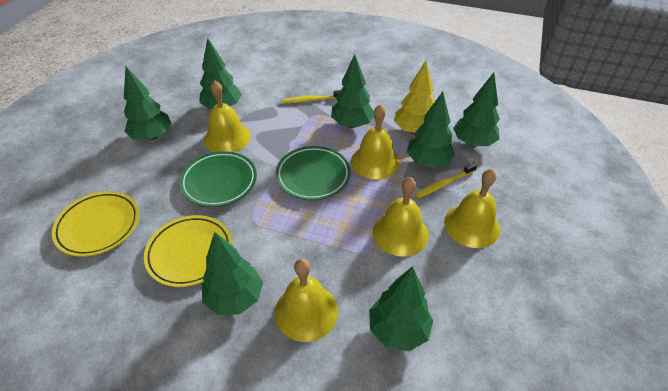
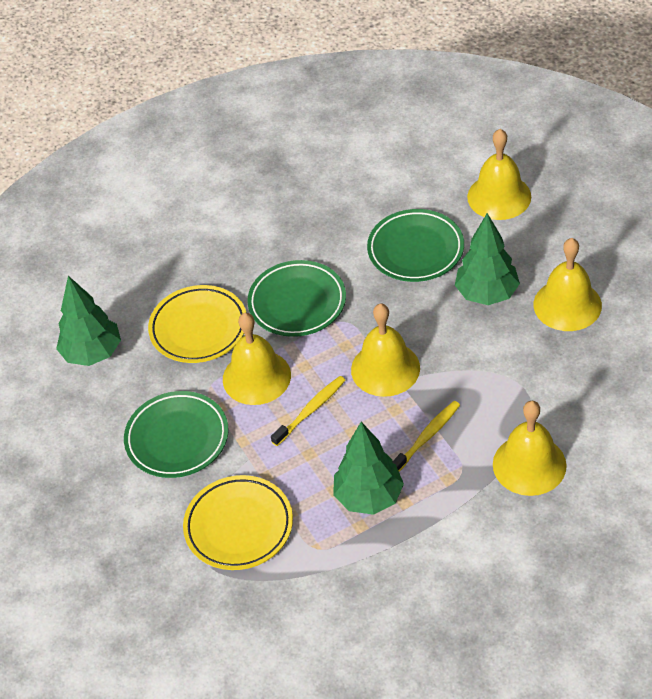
green plate: [179,151,257,207] [275,146,351,200] = 2 -> [124,391,229,478] [247,260,346,337] [367,209,464,282] = 3
green tree: [124,67,171,140] [199,38,242,109] [202,232,263,315] [331,55,374,128] [369,266,433,351] [407,91,455,168] [453,72,500,147] = 7 -> [56,276,121,366] [333,422,404,515] [455,213,520,305] = 3
yellow tree: [394,61,435,134] = 1 -> none = 0

